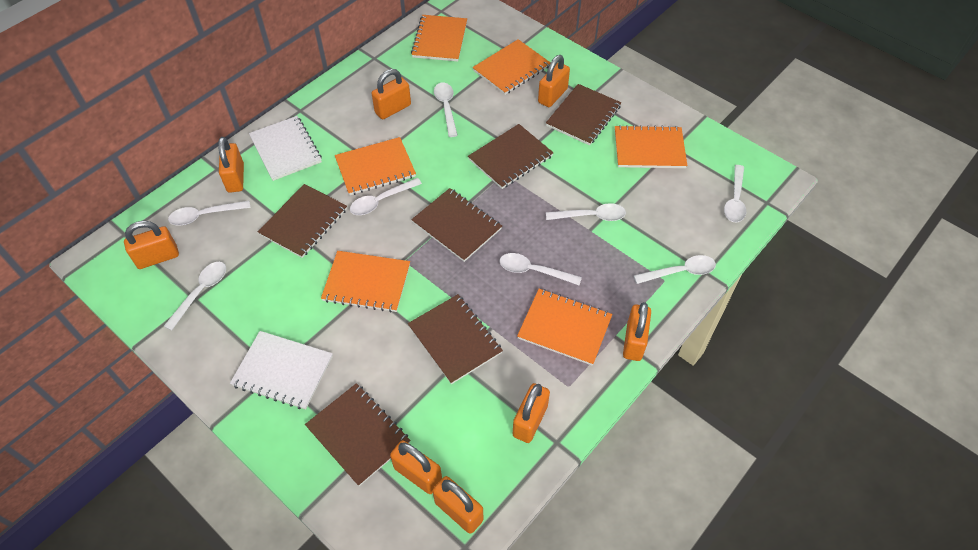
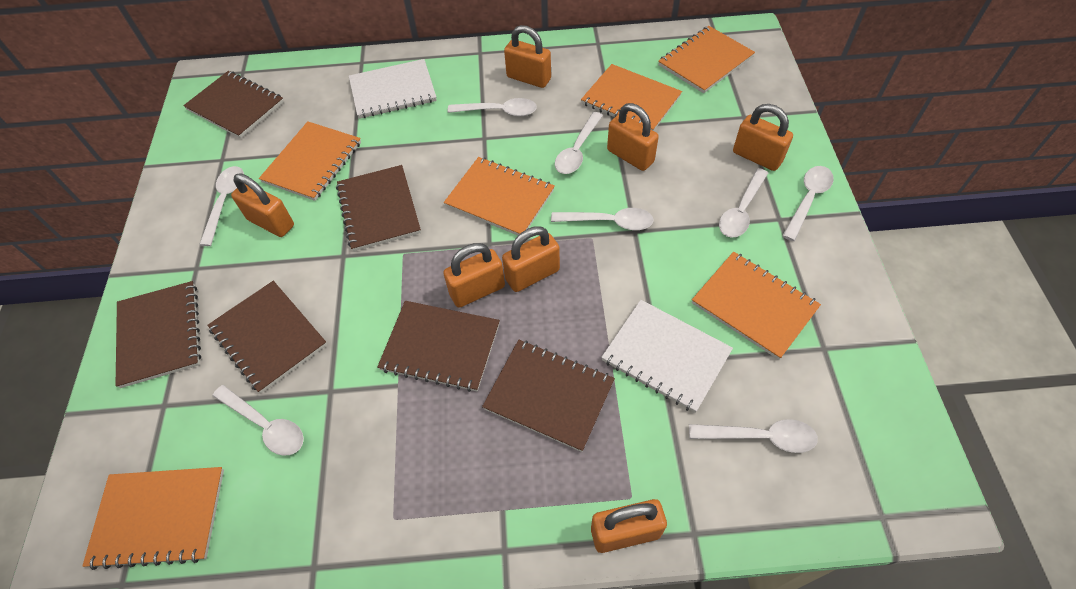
orange padlock: [124,221,179,269] [218,137,244,193] [372,69,411,119] [390,440,442,494] [433,476,483,534] [513,383,550,443] [538,55,570,107] [623,302,651,361] = 8 -> [231,173,294,237] [443,243,505,308] [502,226,560,292] [504,25,551,88] [591,499,667,553] [607,103,659,171] [733,104,793,171] = 7

